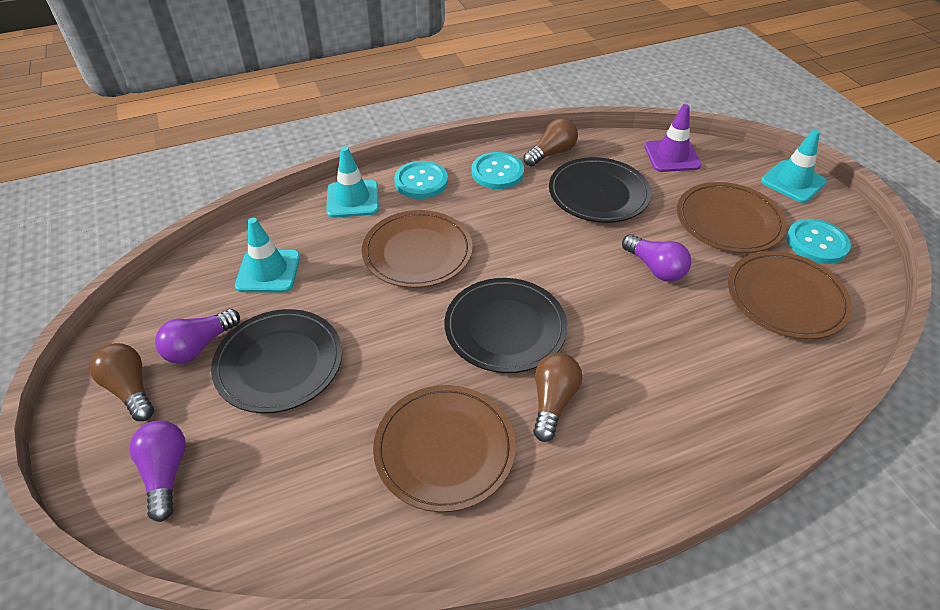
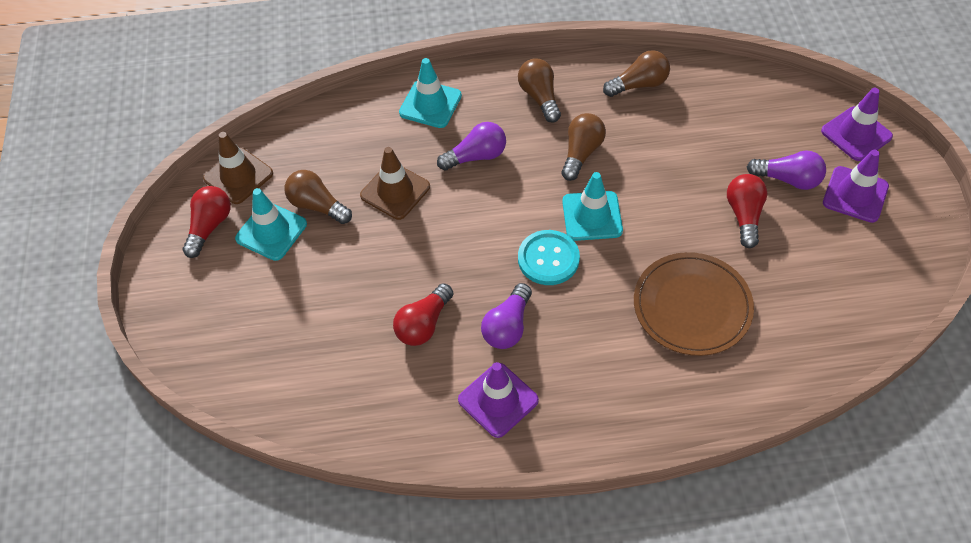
black plate: [211,309,342,413] [445,278,567,373] [549,157,651,223] = 3 -> none = 0
brown light bulb: [90,343,154,421] [523,118,578,167] [533,353,582,442] = 3 -> [284,170,352,224] [518,58,561,123] [561,113,606,181] [603,50,670,97] = 4
brown plate: [362,210,473,288] [373,385,516,512] [677,182,787,253] [728,251,852,339] = 4 -> [634,252,754,356] = 1
brown traffic cone: none = 0 -> [203,132,273,204] [360,147,430,220] = 2
purple traffic cone: [644,104,702,172] = 1 -> [458,362,539,438] [821,88,893,161] [823,150,889,223] = 3
red light bulb: none = 0 -> [182,186,231,258] [393,283,454,346] [727,174,767,248] = 3
turquoise button: [394,161,448,199] [472,152,524,189] [786,219,851,264] = 3 -> [518,230,580,285] = 1

